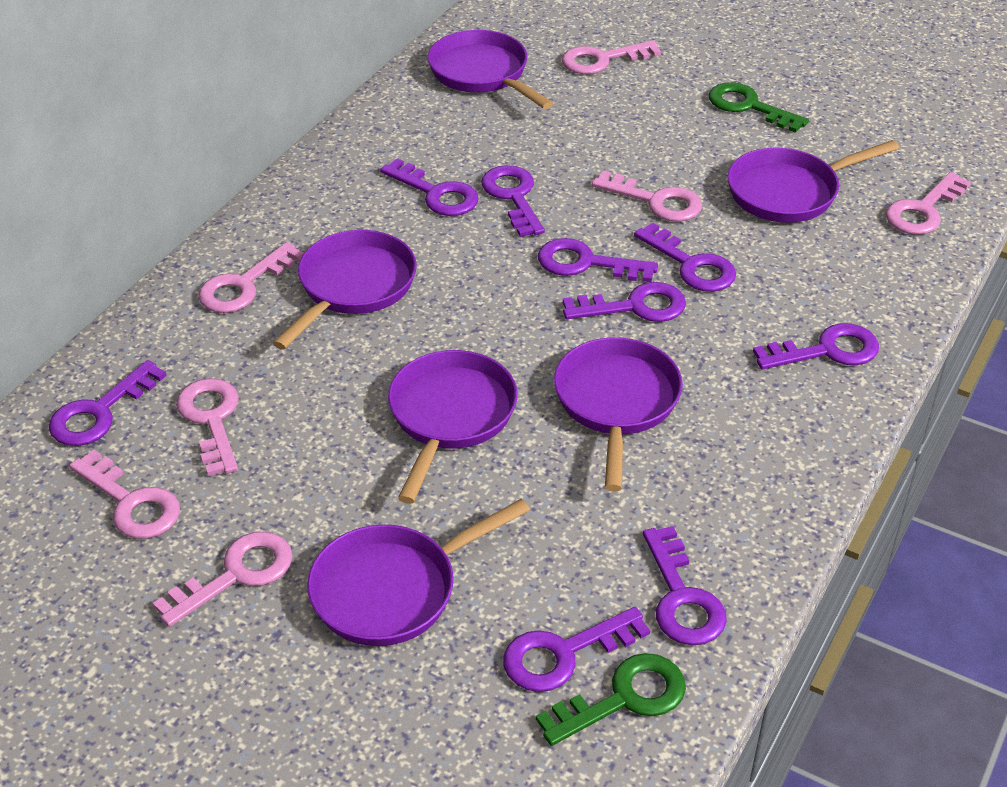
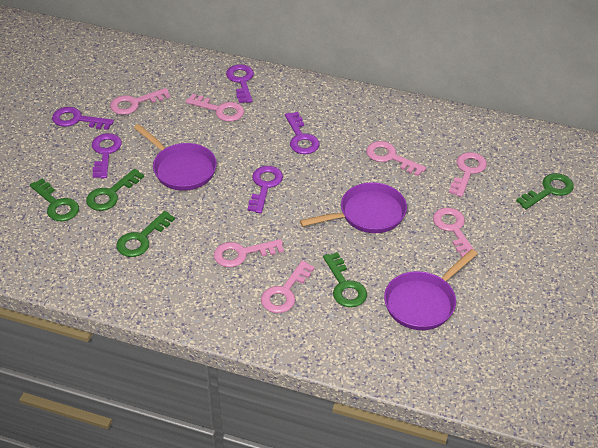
green key: [536,653,686,746] [709,82,809,133] = 2 -> [30,178,79,222] [86,169,144,211] [117,211,175,257] [323,252,367,307] [516,173,574,209] = 5
purple key: [49,360,167,446] [380,158,479,216] [482,165,545,237] [503,607,650,692] [538,238,658,282] [563,282,686,322] [634,223,736,292] [643,526,727,645] [753,323,879,369] = 9 -> [52,107,114,130] [92,133,122,178] [226,64,254,103] [248,166,283,213] [285,112,319,154] = 5
purple pan: [273,230,417,350] [307,499,530,646] [388,350,518,504] [428,30,553,109] [554,337,683,491] [728,140,899,223] = 6 -> [134,124,217,191] [300,182,407,233] [384,249,478,330] = 3

